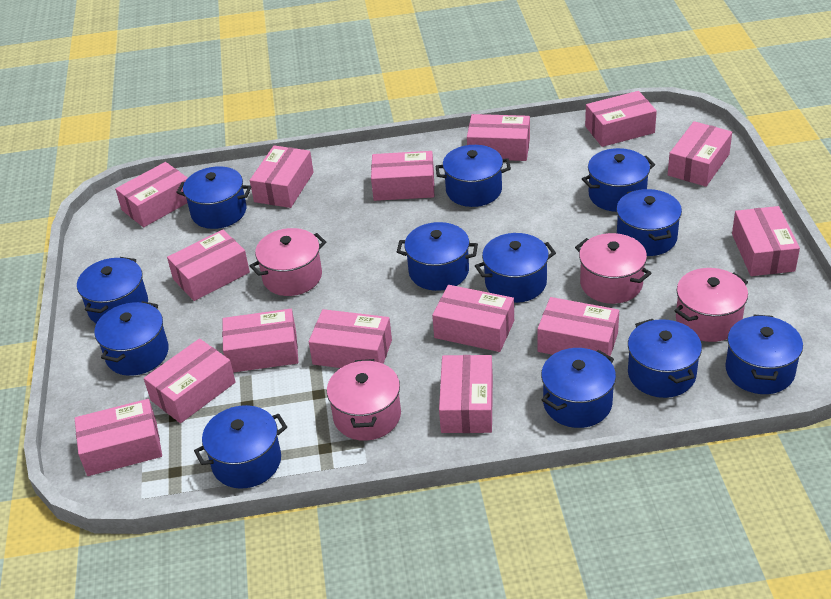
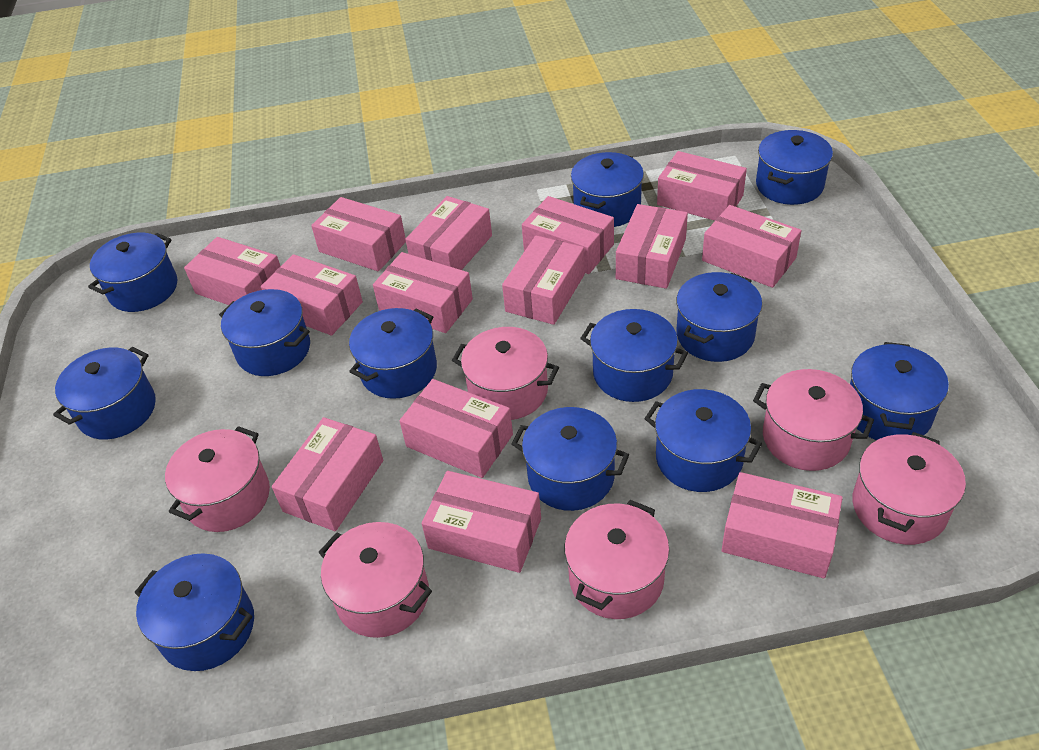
pink box: [75,399,162,476] [115,162,188,227] [144,339,236,423] [167,230,250,301] [222,309,298,372] [250,145,314,208] [309,309,392,368] [371,151,434,201] [432,285,514,352] [439,355,493,433] [467,114,530,161] [538,297,619,356] [585,91,657,147] [668,121,732,187] [732,206,800,276] = 15 -> [184,237,281,305] [261,254,363,336] [272,417,383,531] [311,197,406,271] [373,252,473,333] [400,379,513,478] [405,196,492,270] [422,471,541,573] [502,235,585,325] [522,196,614,274] [616,204,688,289] [657,151,747,221] [702,205,801,288] [721,472,843,578] = 14
pink pot: [250,228,326,296] [327,359,401,441] [575,233,651,304] [675,268,748,342] = 4 -> [165,426,270,532] [319,522,432,638] [452,327,559,420] [564,500,670,619] [753,369,874,471] [852,432,966,545] = 6

